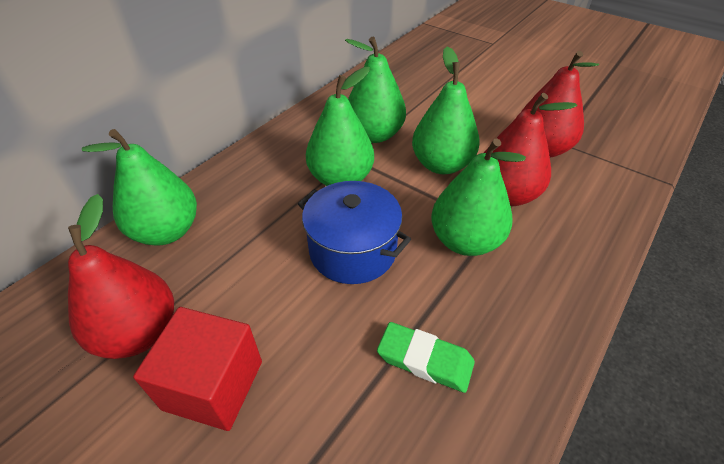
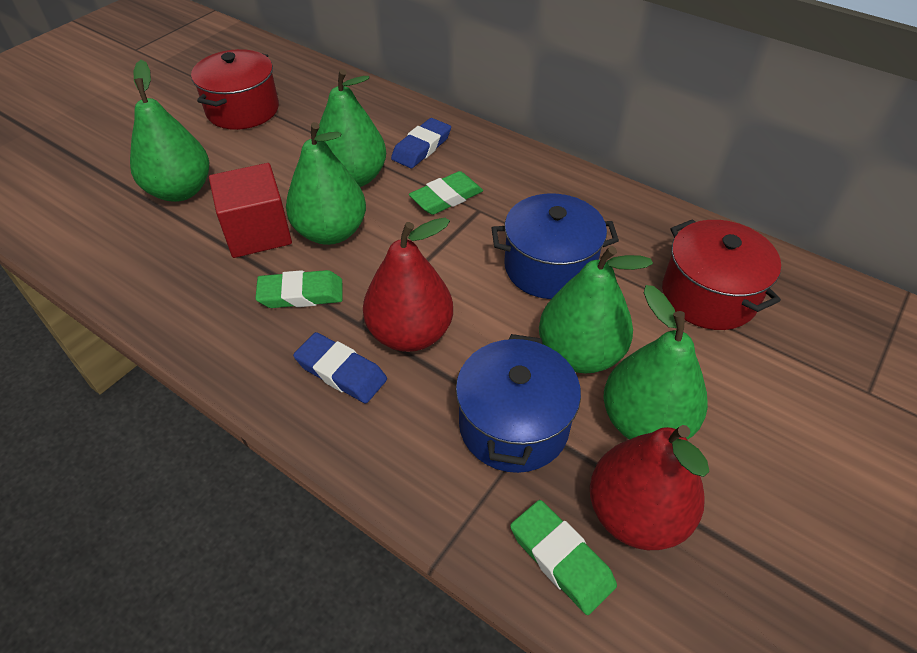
blue eraser: none = 0 -> [293,332,387,404] [391,118,451,168] = 2
blue pot: [298,181,411,284] = 1 -> [456,334,581,473] [491,193,619,299] = 2
green eraser: [377,322,475,393] = 1 -> [255,270,343,308] [409,171,483,215] [510,500,617,615] = 3
red pear: [68,194,174,359] [484,93,577,206] [521,51,599,157] = 3 -> [363,218,453,352] [590,425,709,550] = 2
red pot: none = 0 -> [191,49,279,130] [662,219,781,330] = 2

